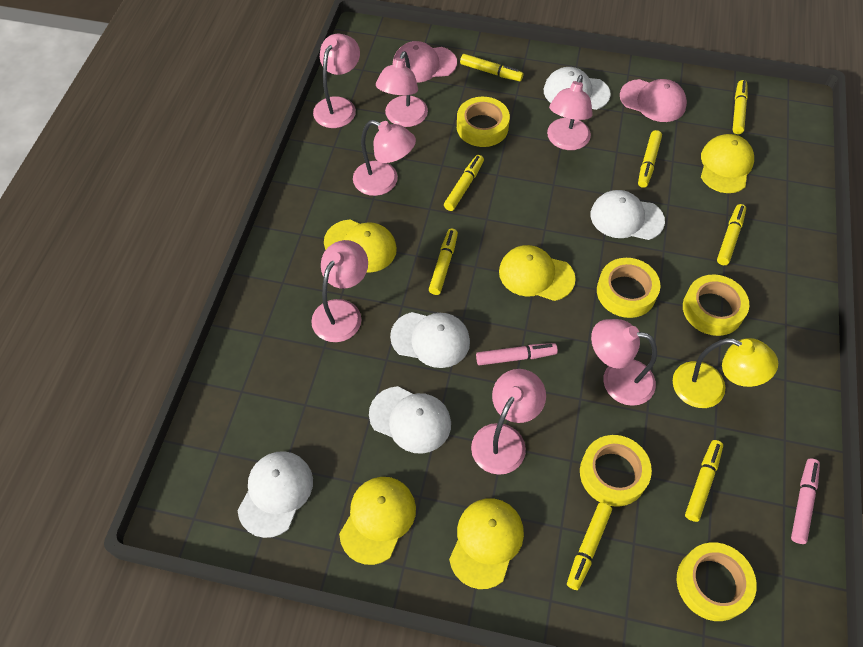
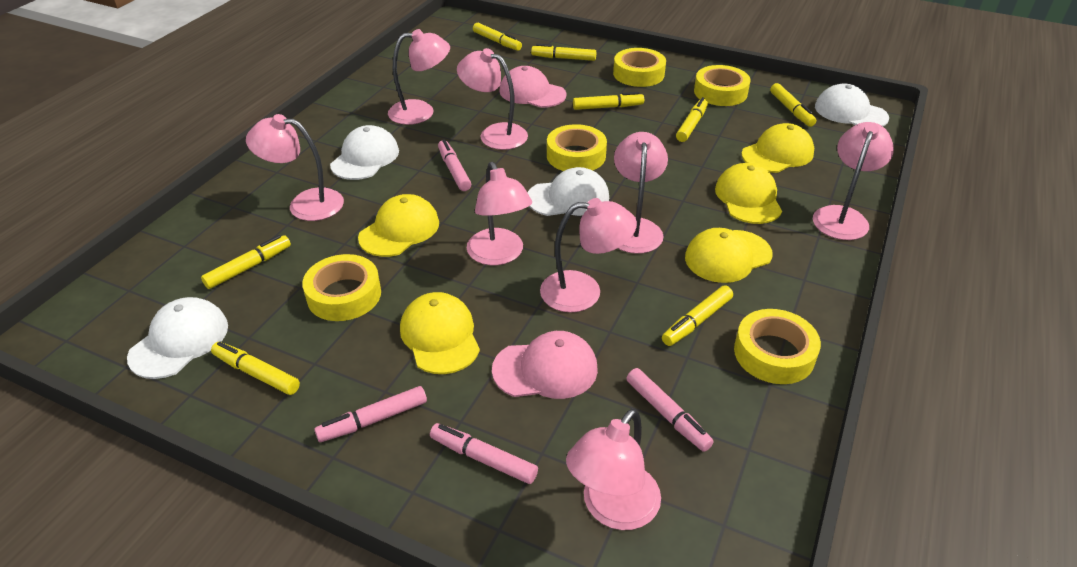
pink lamp: [311,240,368,342] [313,34,360,128] [353,120,416,196] [376,51,428,127] [471,369,546,475] [547,75,593,150] [591,319,657,406] = 7 -> [246,114,344,221] [388,29,450,125] [457,48,528,150] [467,162,532,265] [540,198,637,313] [566,408,661,530] [614,132,668,254] [813,122,894,240] = 8
pink marker: [476,343,558,365] [791,458,820,544] = 2 -> [314,386,427,442] [430,423,538,484] [438,139,471,191] [626,368,714,452] = 4
white cap: [238,451,313,538] [369,386,451,454] [390,312,470,368] [544,67,611,110] [591,190,665,240] = 5 -> [127,297,228,379] [330,125,399,180] [528,167,609,216] [815,84,889,126] = 4
yellow lamp: [673,338,778,408] = 1 -> none = 0

